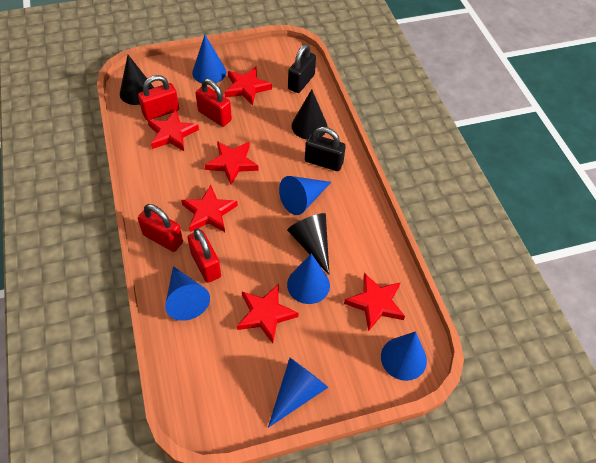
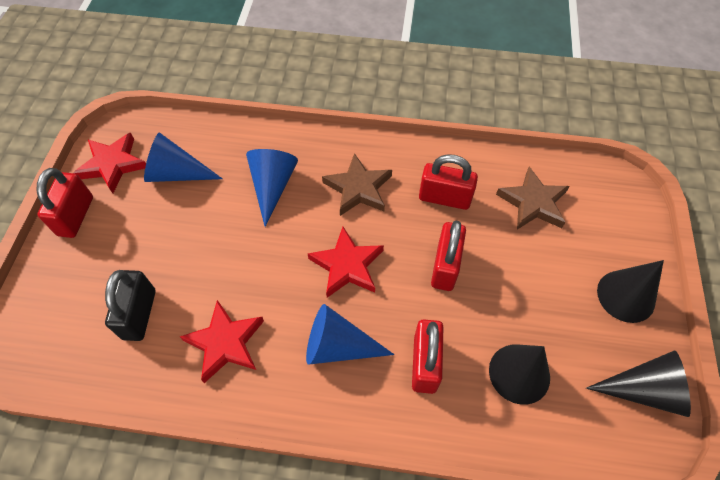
black padlock: [288,44,316,93] [305,127,346,171] = 2 -> [105,270,156,341] = 1
blue cone: [165,266,210,321] [192,35,226,83] [268,358,328,428] [279,176,331,215] [287,254,330,304] [381,331,427,381] = 6 -> [144,133,223,182] [246,149,298,227] [306,304,394,365] = 3
brown star: none = 0 -> [322,153,392,216] [496,167,570,230] = 2
red star: [148,110,199,151] [181,185,238,232] [205,141,259,185] [224,67,272,105] [237,284,299,343] [344,273,405,331] = 6 -> [73,133,146,193] [179,300,264,383] [307,227,384,298] = 3

